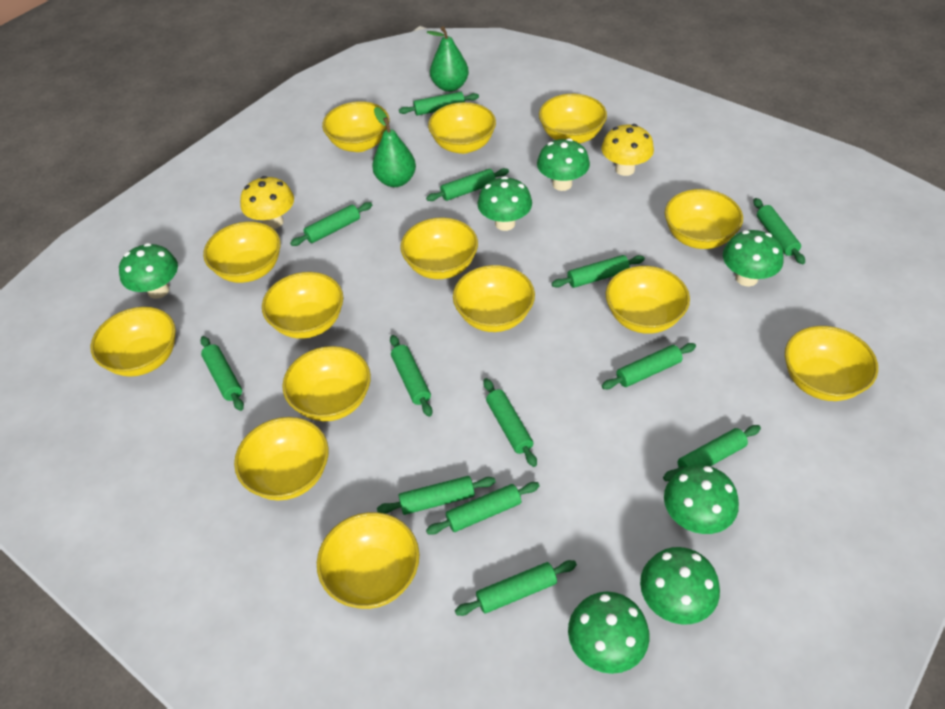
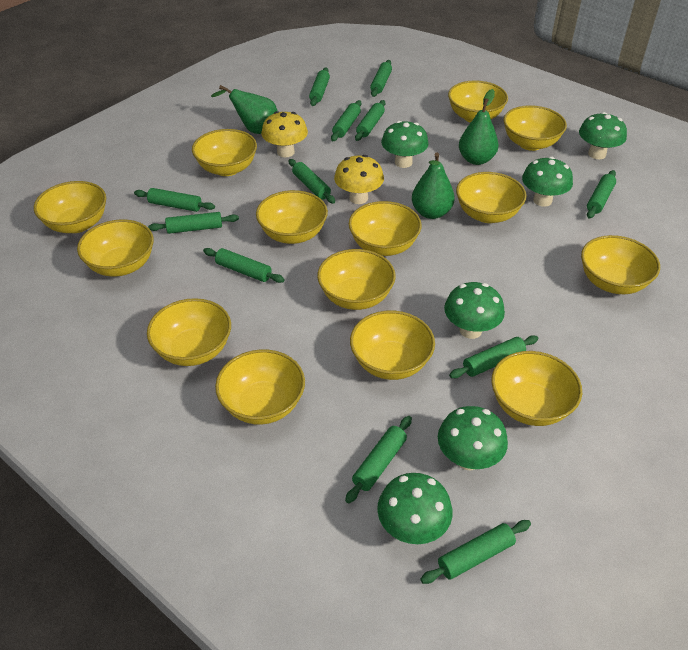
green mushroom: [119,243,178,299] [478,176,532,231] [537,138,590,191] [568,592,649,674] [640,547,720,625] [664,465,739,534] [723,230,784,286] = 7 -> [377,473,453,544] [381,121,429,168] [438,406,508,470] [444,282,505,339] [522,157,573,207] [579,112,627,159] = 6
green pear: [372,107,416,187] [427,26,469,92] = 2 -> [211,85,278,134] [412,153,455,219] [459,89,499,165] = 3
green rolling pin: [200,336,244,411] [290,202,372,246] [377,476,496,515] [390,335,432,417] [399,92,479,116] [426,168,509,201] [426,482,540,535] [455,560,577,616] [483,378,537,467] [551,255,645,288] [602,343,696,389] [663,425,761,481] [753,198,805,264] = 13 -> [134,188,215,212] [148,212,239,234] [203,248,284,283] [288,159,335,204] [309,67,330,106] [331,100,362,141] [345,416,412,504] [355,100,385,141] [370,60,392,97] [420,520,531,584] [449,335,538,378] [587,170,616,219] = 12

